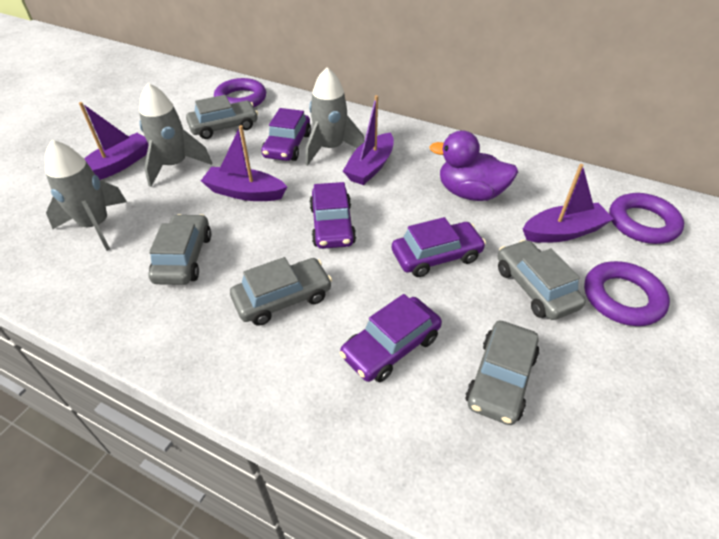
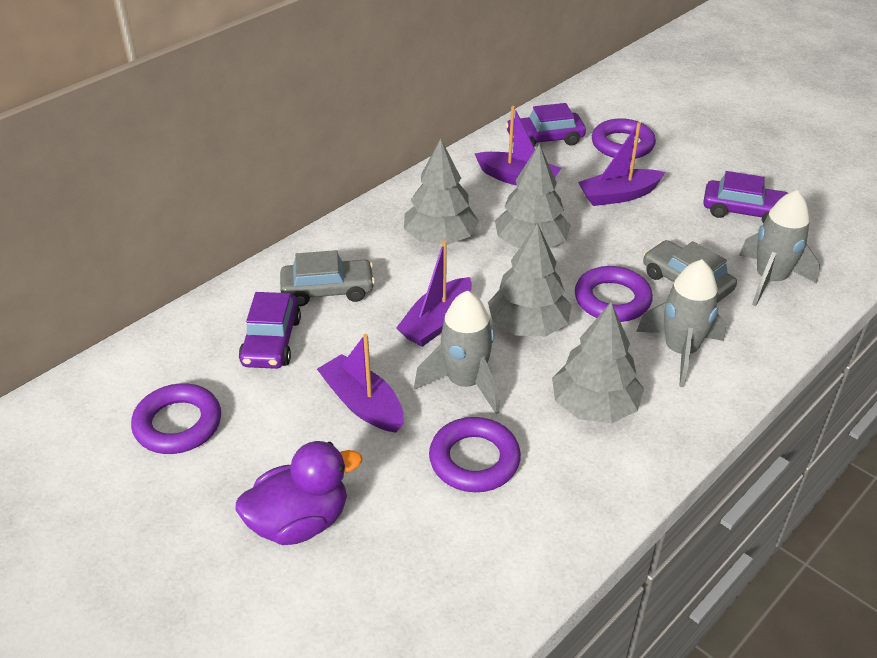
grey car: [148,214,211,285] [186,95,258,139] [230,257,332,326] [465,320,539,425] [498,240,586,320] = 5 -> [280,250,375,306] [643,240,737,303] = 2
grey tree: none = 0 -> [404,139,479,245] [488,223,572,336] [495,144,571,248] [552,302,644,423] = 4
purple car: [261,108,311,161] [309,182,356,249] [340,294,442,382] [392,217,486,277] = 4 -> [239,292,301,369] [505,103,586,147] [703,171,788,223] = 3
purple ring: [214,78,266,107] [584,261,670,326] [609,193,684,244] = 3 -> [131,383,221,454] [429,417,521,492] [575,266,653,322] [592,118,656,159] = 4

